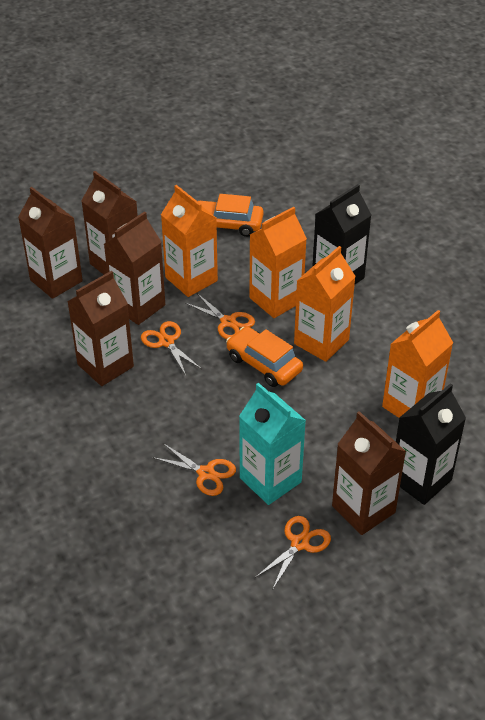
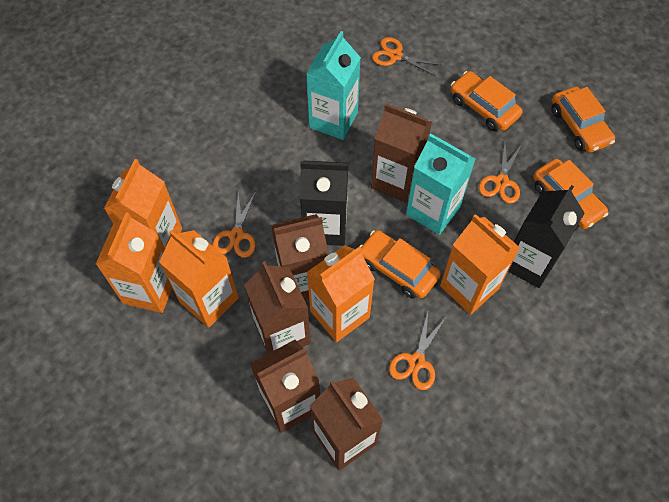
orange car: [198,194,263,237] [226,327,303,387] = 2 -> [360,230,441,299] [451,71,522,131] [533,159,608,229] [551,86,615,153] = 4
orange carton: [161,185,218,297] [250,207,307,318] [294,246,356,362] [382,310,453,418] = 4 -> [96,212,172,313] [104,159,182,249] [159,230,239,328] [307,245,375,342] [440,214,520,315] = 5
turquoise carton: [239,383,306,505] = 1 -> [306,31,361,140] [406,133,475,235] = 2

